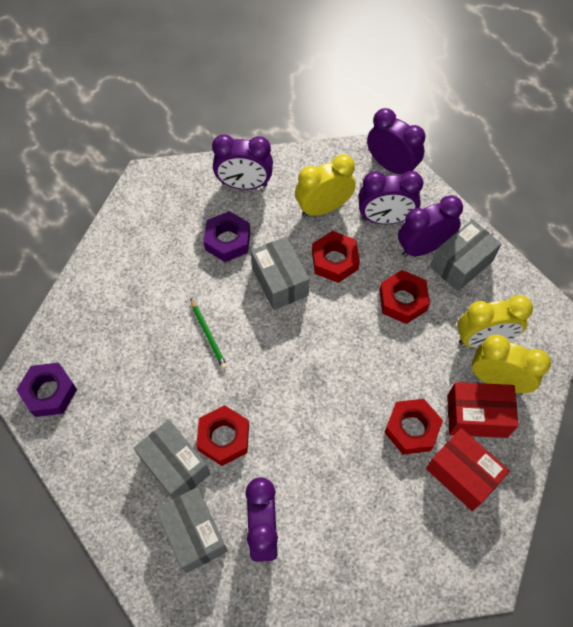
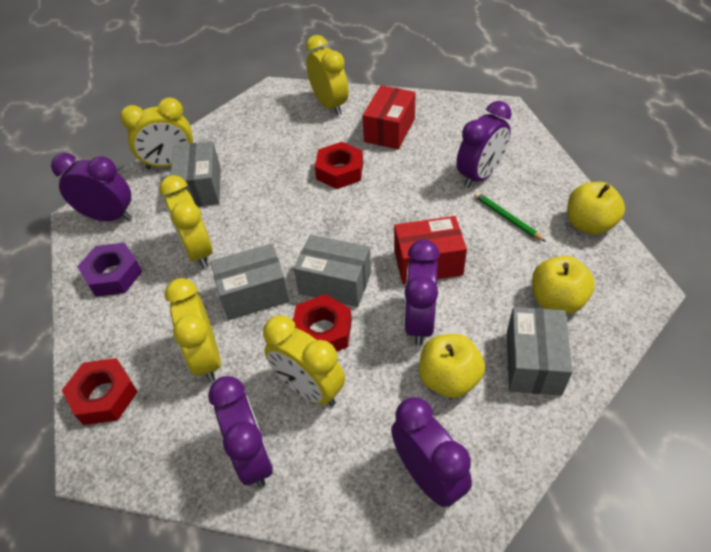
purple nut: [16,363,77,417] [203,211,250,262] = 2 -> [77,243,142,297] = 1
red nut: [196,405,249,466] [312,231,360,283] [379,270,430,324] [384,399,443,454] = 4 -> [61,358,138,425] [293,294,352,352] [315,142,363,189] = 3
yellow apple: none = 0 -> [419,334,485,398] [532,256,595,314] [567,182,625,235] = 3
yellow clock: [295,154,356,217] [457,295,533,348] [472,335,551,393] = 3 -> [120,97,193,169] [159,175,213,268] [165,278,221,382] [263,315,345,406] [306,35,349,115] = 5

